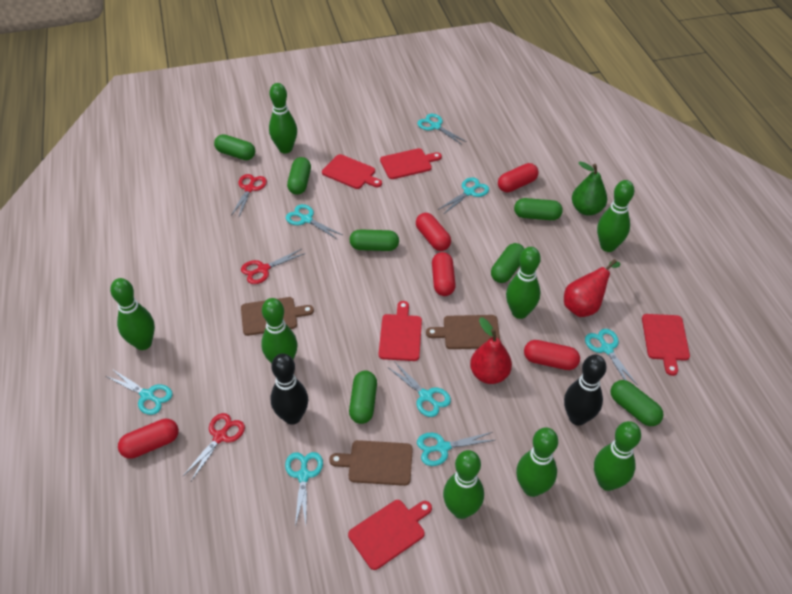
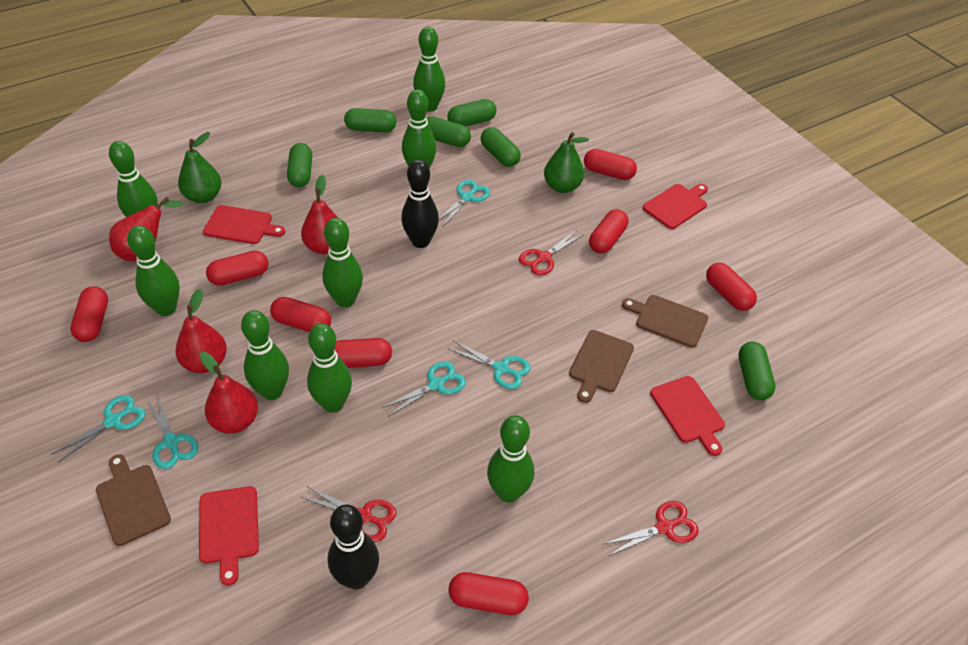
green capsule: [214,134,255,160] [287,157,311,195] [349,371,377,424] [350,229,399,251] [491,243,525,283] [514,198,563,220] [610,380,664,426] = 7 -> [287,143,312,187] [344,108,396,132] [426,116,471,147] [447,99,496,126] [481,127,521,167] [738,341,776,400] = 6
green pear: [572,161,607,216] = 1 -> [178,132,222,203] [544,132,589,193] = 2
red capsule: [118,419,179,459] [416,213,451,251] [432,252,456,296] [498,163,539,193] [524,340,580,370] = 5 -> [70,286,108,342] [206,251,269,286] [270,297,331,332] [335,338,392,368] [449,572,529,615] [584,149,637,180] [589,209,628,254] [706,263,757,311] = 8
red cutting board: [322,154,382,189] [348,500,432,570] [379,301,422,361] [380,148,442,179] [642,314,690,376] = 5 -> [199,486,259,585] [203,205,285,244] [643,184,708,229] [650,376,725,456] = 4
red pear: [470,317,512,384] [564,259,620,317] = 2 -> [109,197,184,261] [175,288,227,373] [200,352,258,434] [301,175,338,254] = 4
turquoise scissors: [106,369,173,415] [285,452,323,527] [286,204,342,239] [389,361,451,417] [417,114,467,145] [417,432,495,466] [438,177,489,214] [585,329,638,386] = 8 -> [51,395,145,462] [147,394,198,469] [382,361,466,417] [439,180,490,226] [447,341,531,389] = 5

